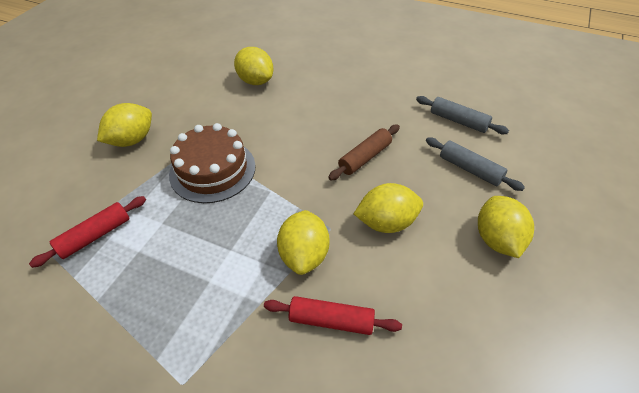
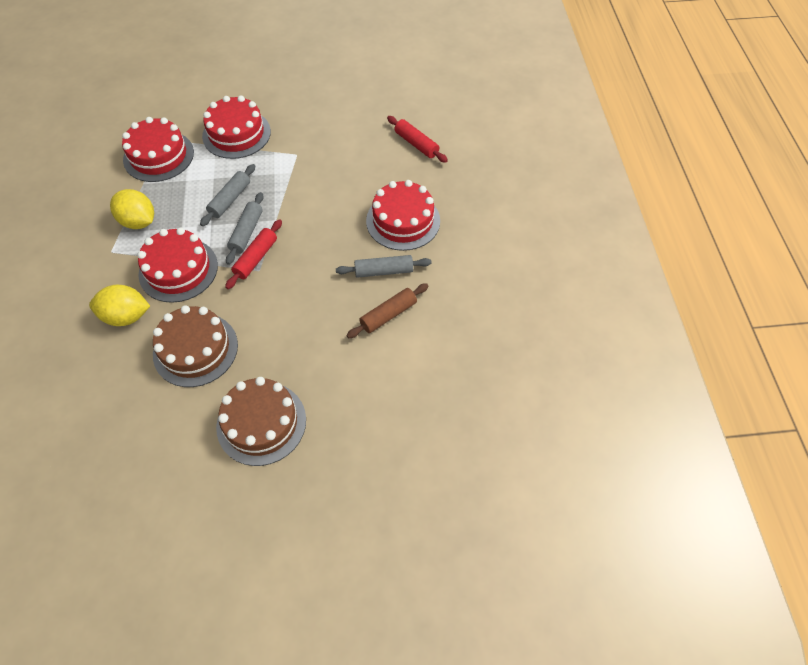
brown cake: [169,123,256,203] = 1 -> [153,305,238,387] [216,377,306,466] = 2
grey rolling pin: [416,96,509,134] [426,137,525,191] = 2 -> [200,164,255,226] [226,192,264,265] [336,255,432,278] = 3
red cake: none = 0 -> [122,117,194,182] [137,227,218,303] [202,95,271,159] [366,180,440,251] = 4
yellow lemon: [97,103,152,147] [234,47,273,85] [277,210,330,275] [354,183,423,233] [478,196,534,258] = 5 -> [89,285,150,326] [110,189,154,229] = 2

